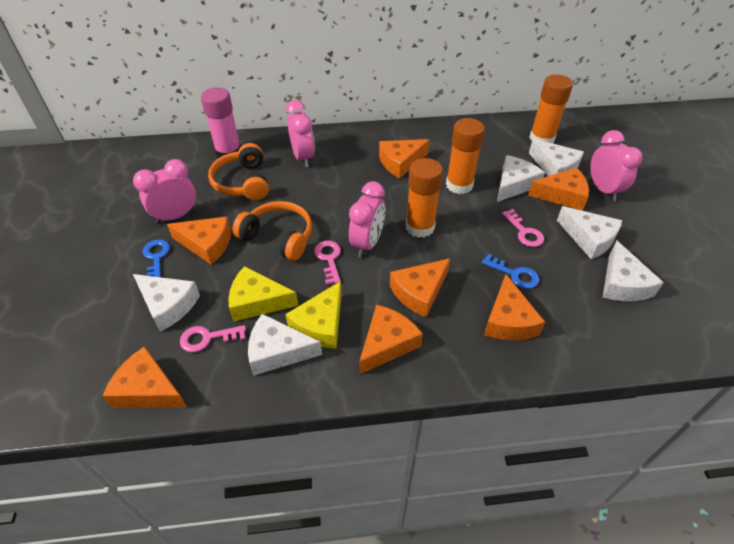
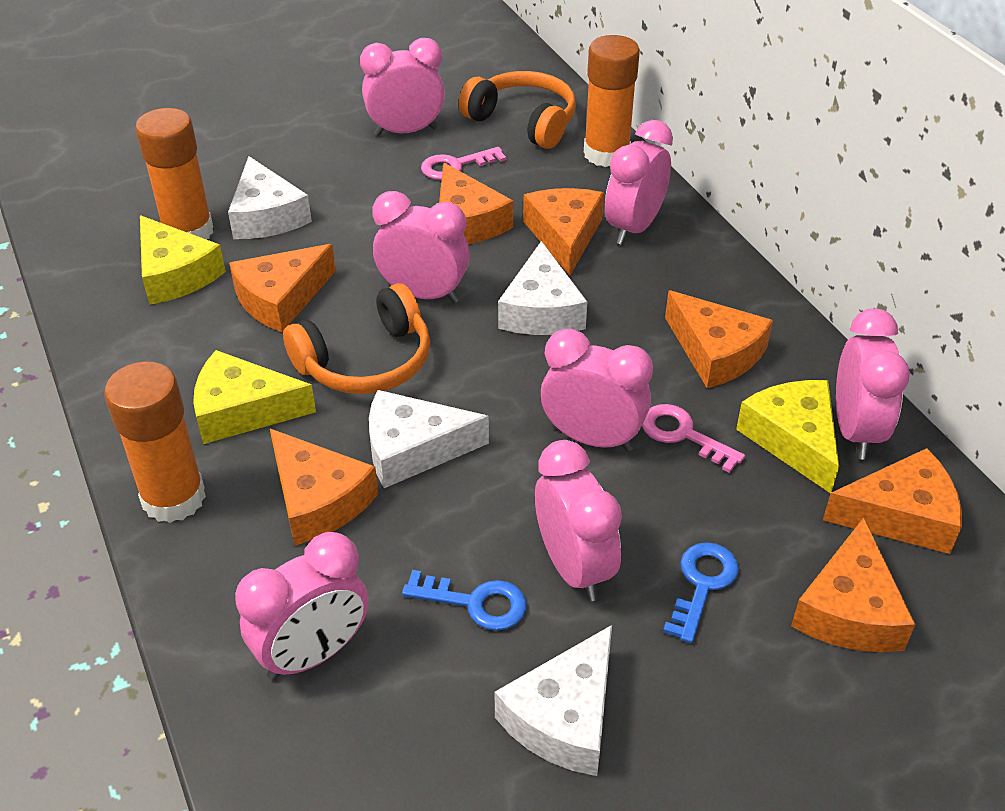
pink clock: [133,159,196,224] [286,100,315,167] [349,181,385,258] [590,130,643,201] = 4 -> [235,532,368,680] [360,38,445,136] [372,191,470,303] [535,440,622,601] [541,329,653,452] [605,120,673,245] [836,308,910,459] = 7
pink glue stick: [201,87,241,158] = 1 -> none = 0
pink key: [180,325,246,352] [314,241,341,285] [502,209,544,247] = 3 -> [421,147,506,180] [642,404,745,473] = 2
white cheese: [133,274,200,332] [248,314,322,376] [497,155,545,202] [529,139,584,176] [557,206,622,259] [603,240,664,301] = 6 -> [228,156,312,239] [369,390,489,488] [495,625,612,776] [498,241,587,335] = 4
yellow cheese: [228,266,298,322] [285,281,342,349] = 2 -> [140,215,226,305] [193,350,316,444] [736,380,839,494] = 3

